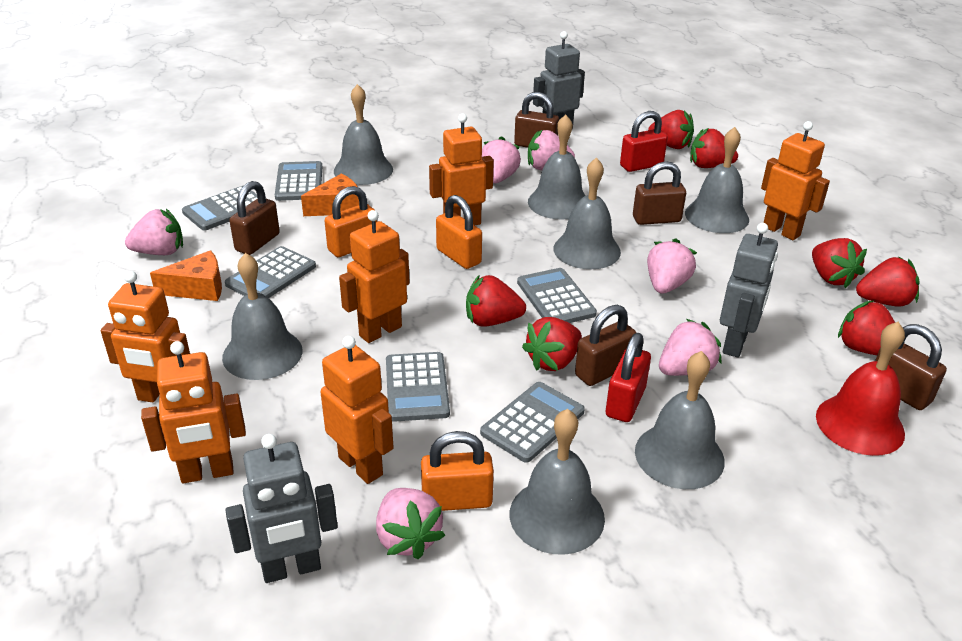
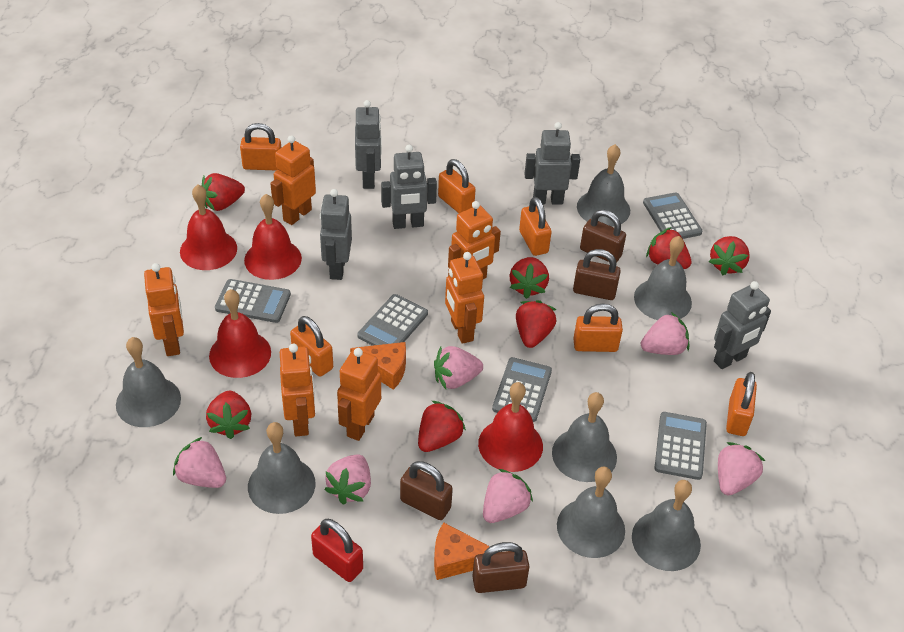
brown padlock: [230,181,280,255] [514,92,559,148] [575,305,636,386] [633,161,686,225] [875,324,947,410] = 5 -> [400,461,453,520] [472,542,529,593] [573,249,621,300] [580,210,626,263] = 4
grey calculator: [182,186,258,231] [225,246,316,298] [275,161,322,201] [386,352,450,422] [480,382,585,463] [517,268,597,323] = 6 -> [215,279,291,323] [357,294,428,346] [492,357,552,422] [643,192,702,239] [654,412,707,480] = 5
grey robot: [225,434,338,583] [533,31,585,129] [720,223,778,358] = 3 -> [320,189,352,280] [355,100,382,189] [381,145,437,229] [524,122,580,205] [714,281,771,369] = 5
orange padlock: [325,186,377,257] [421,431,494,511] [436,195,482,269] = 3 -> [240,123,281,171] [290,316,333,377] [438,159,476,213] [519,197,552,256] [573,304,623,352] [726,372,757,436] = 6
red bell: [816,322,905,456] = 1 -> [180,185,237,270] [209,289,271,378] [244,194,302,280] [478,382,543,472] = 4
red padlock: [606,333,651,422] [620,111,668,172] = 2 -> [311,519,363,582] = 1

